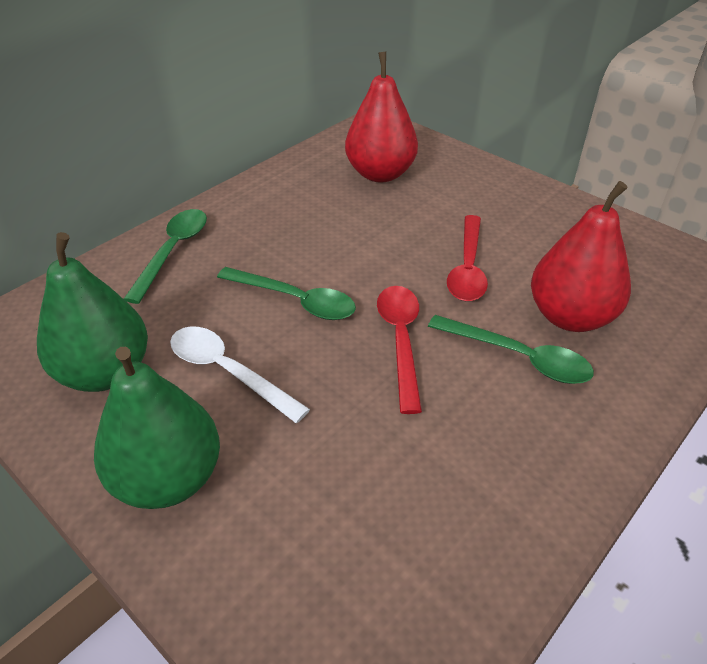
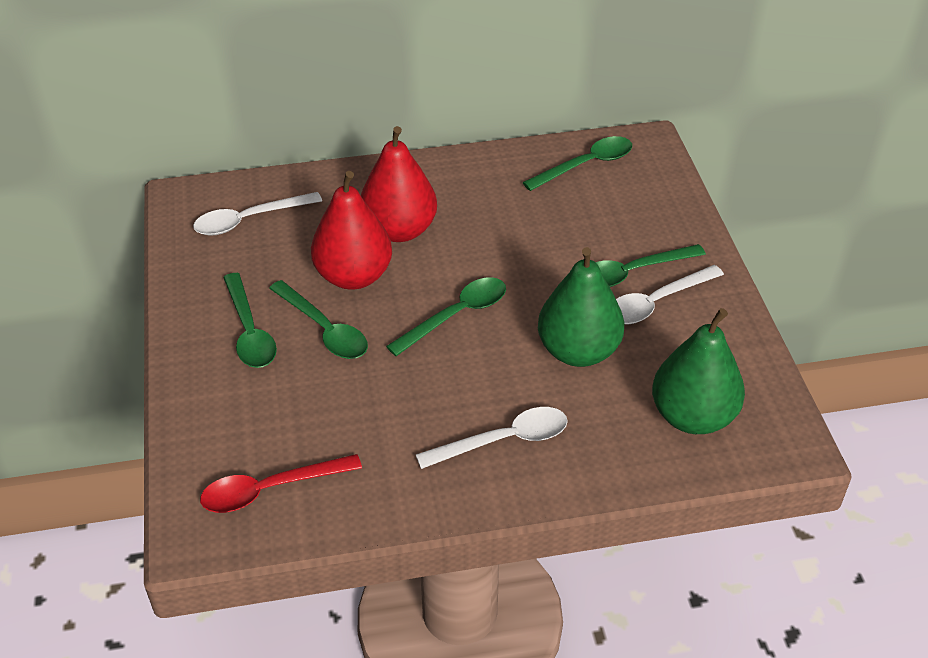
green spoon: [124,209,207,304] [217,267,356,320] [428,315,594,384] = 3 -> [223,273,277,368] [269,280,368,359] [386,277,506,356] [522,136,632,191] [596,244,706,287] = 5
red spoon: [377,286,422,414] [447,215,488,301] = 2 -> [200,454,362,513] = 1
white spoon: [170,327,310,423] = 1 -> [193,192,322,236] [416,407,568,469] [616,265,724,324] = 3

